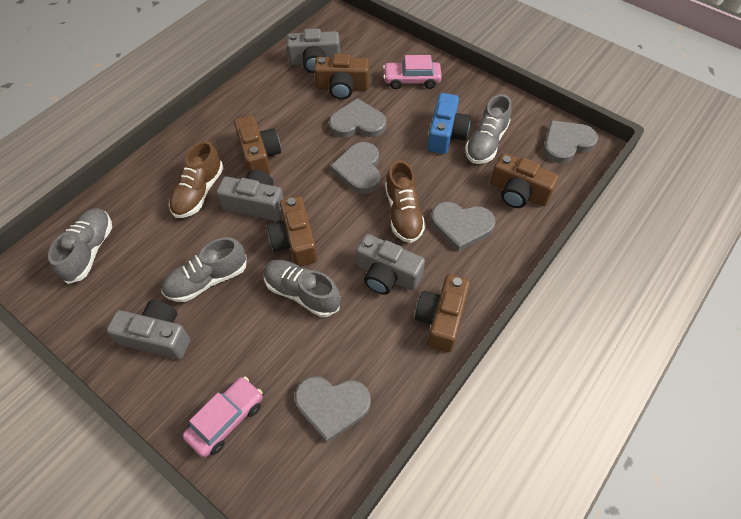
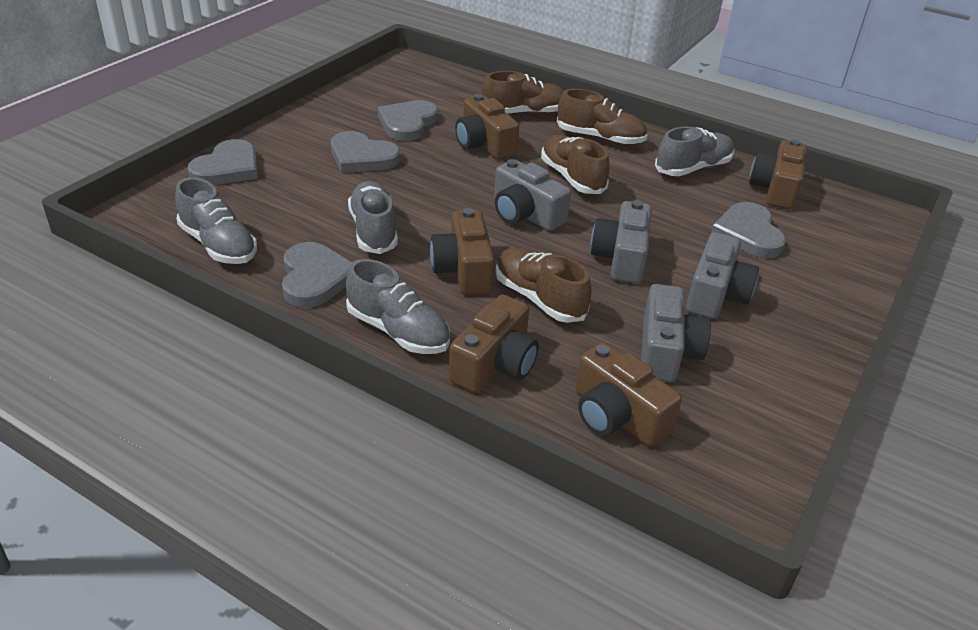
blue camera: [427,93,471,154] = 1 -> none = 0
brown shoe: [169,141,223,218] [385,160,426,243] = 2 -> [482,71,564,115] [496,248,592,323] [541,135,609,194] [557,89,647,145] = 4
pink car: [183,376,263,457] [383,55,442,89] = 2 -> none = 0

